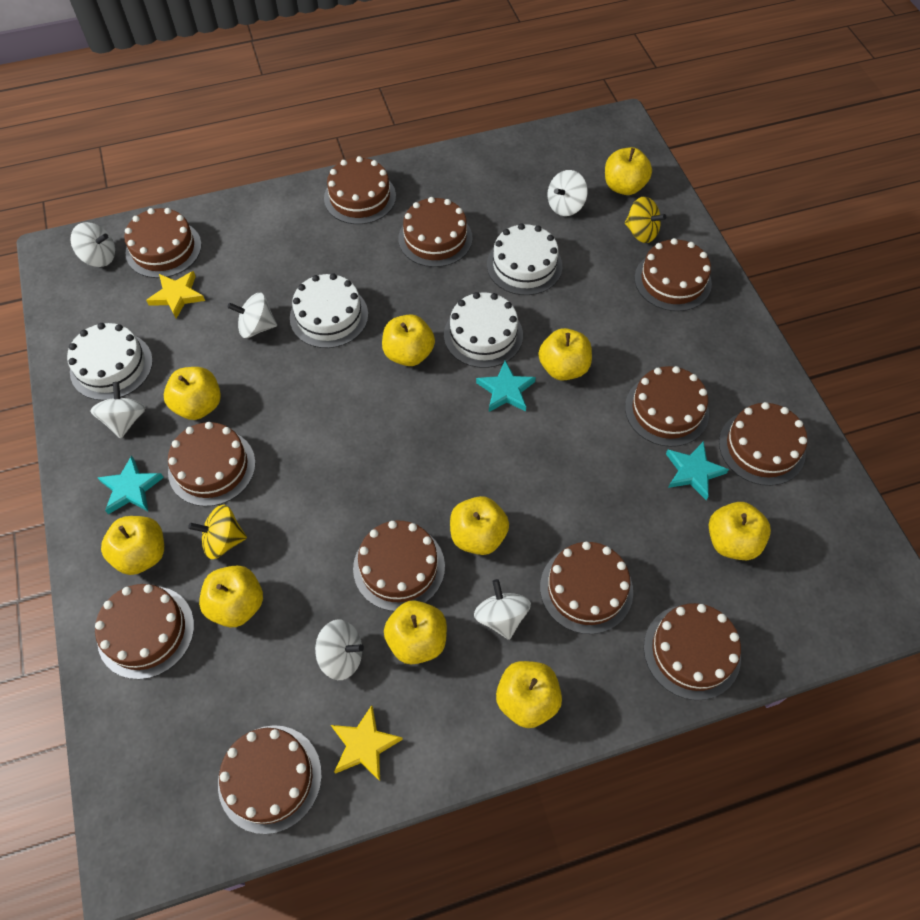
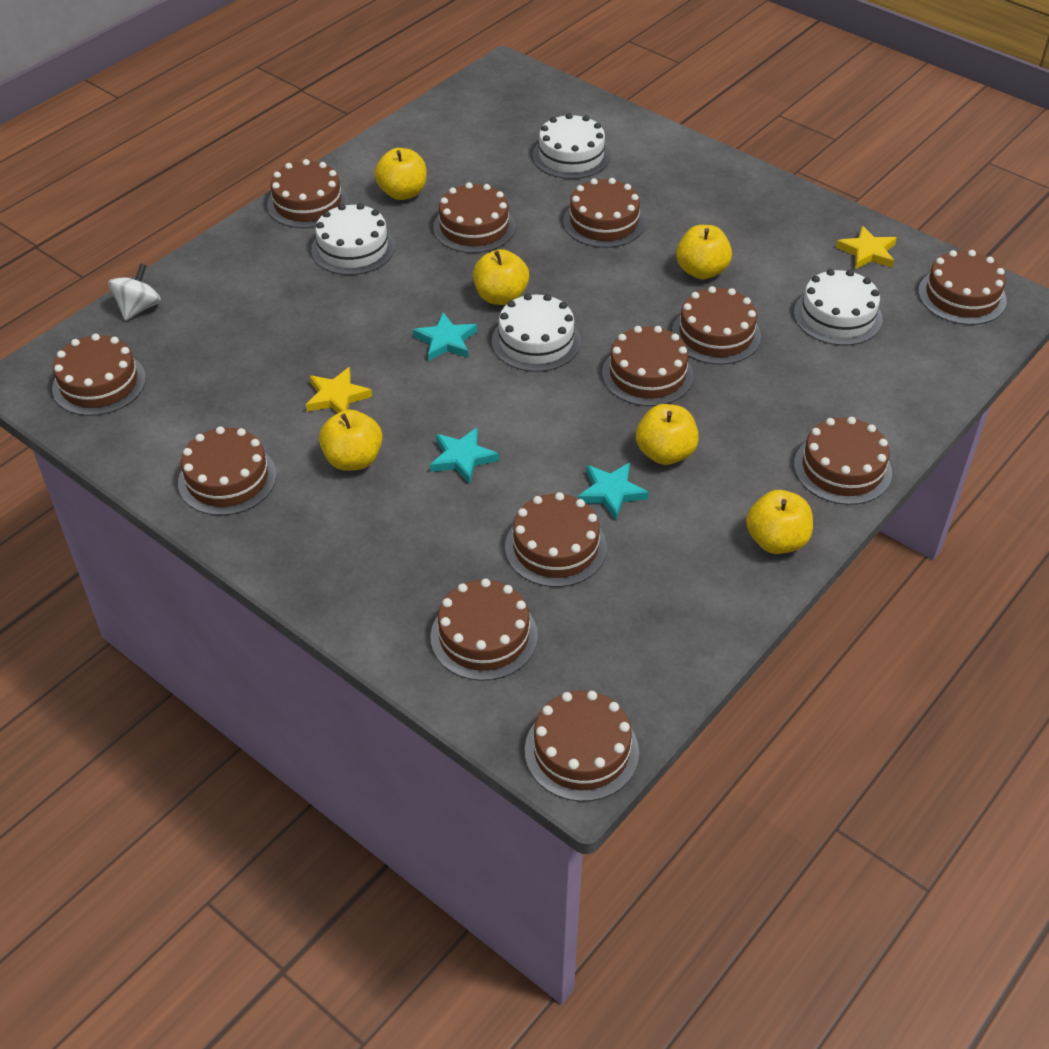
white spinning top: [70,222,115,267] [91,382,145,439] [227,293,277,338] [315,620,364,680] [474,579,531,640] [547,170,588,216] = 6 -> [108,263,161,320] = 1
yellow apple: [101,516,164,575] [164,367,221,420] [199,565,263,628] [382,314,435,366] [384,600,447,665] [450,496,509,555] [496,661,562,728] [539,328,592,381] [605,147,652,195] [709,502,771,560] = 10 -> [319,409,382,471] [374,148,426,200] [473,249,529,305] [636,404,699,465] [676,225,732,279] [746,490,813,554] = 6
yellow spinning top: [188,505,247,559] [625,196,666,243] = 2 -> none = 0

